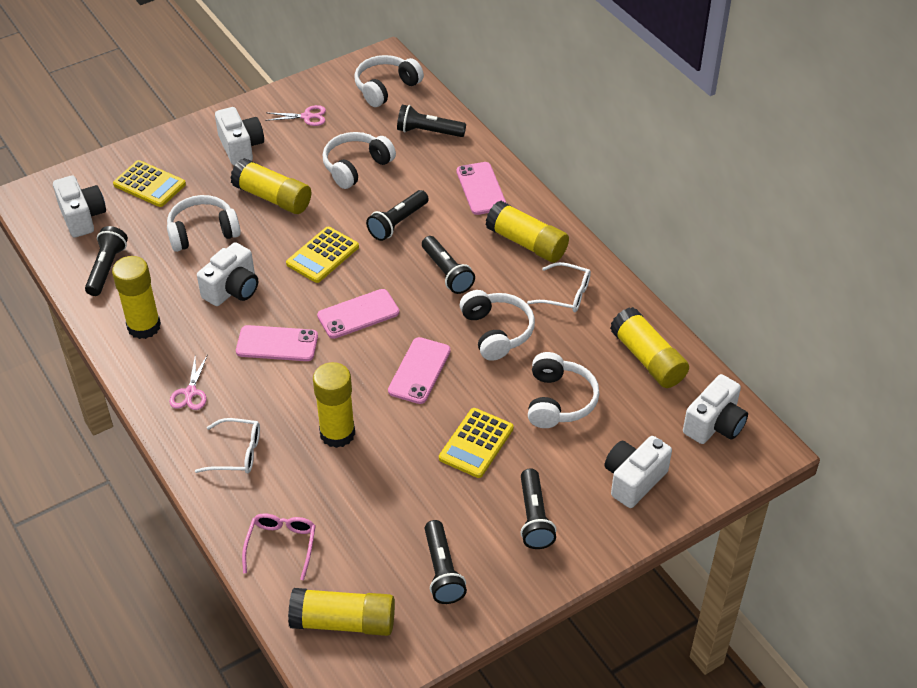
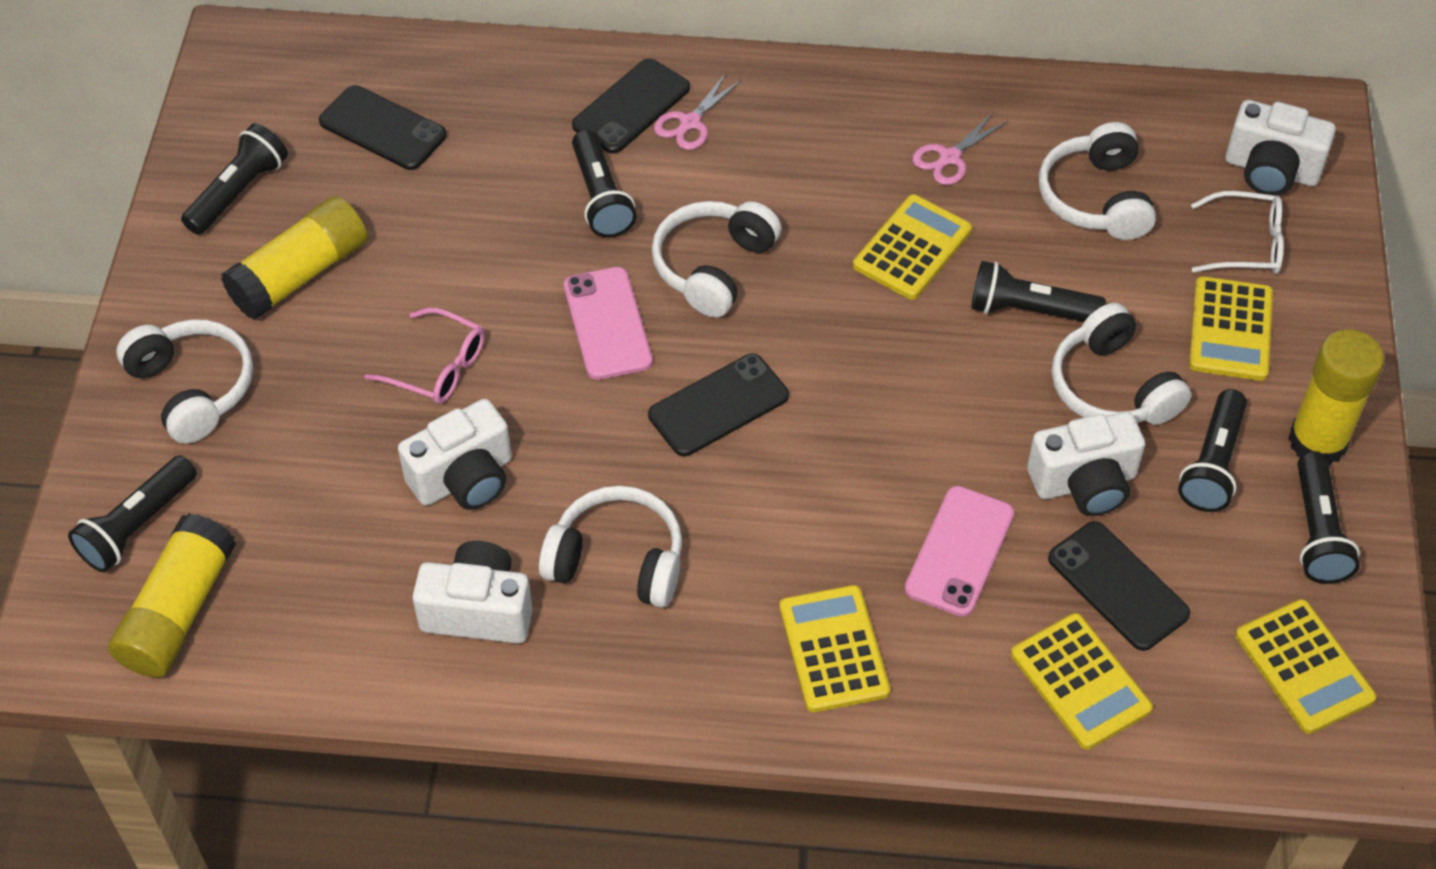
black phone: none = 0 -> [319,85,447,170] [572,59,690,154] [648,354,789,456] [1048,521,1190,651] = 4
pink phone: [236,325,318,361] [317,289,399,339] [388,337,451,404] [456,162,506,215] = 4 -> [564,267,652,380] [905,486,1014,617] = 2
white camera: [53,175,106,238] [197,242,258,306] [215,107,264,166] [605,436,672,508] [683,374,748,444] = 5 -> [398,399,512,510] [412,541,533,644] [1027,412,1145,516] [1225,100,1336,196] = 4
white glasses: [195,418,260,474] [527,262,591,312] = 2 -> [1191,191,1284,274] = 1
yellow calculator: [113,160,186,207] [286,227,359,283] [439,408,514,478] = 3 -> [779,585,890,712] [853,194,972,300] [1011,613,1153,750] [1189,276,1273,381] [1235,599,1377,734] = 5
yellow glue stick: [112,256,161,339] [230,158,311,214] [288,588,395,636] [313,362,355,448] [485,200,569,263] [610,307,689,388] = 6 -> [108,513,236,678] [221,196,367,320] [1288,329,1384,465] = 3

